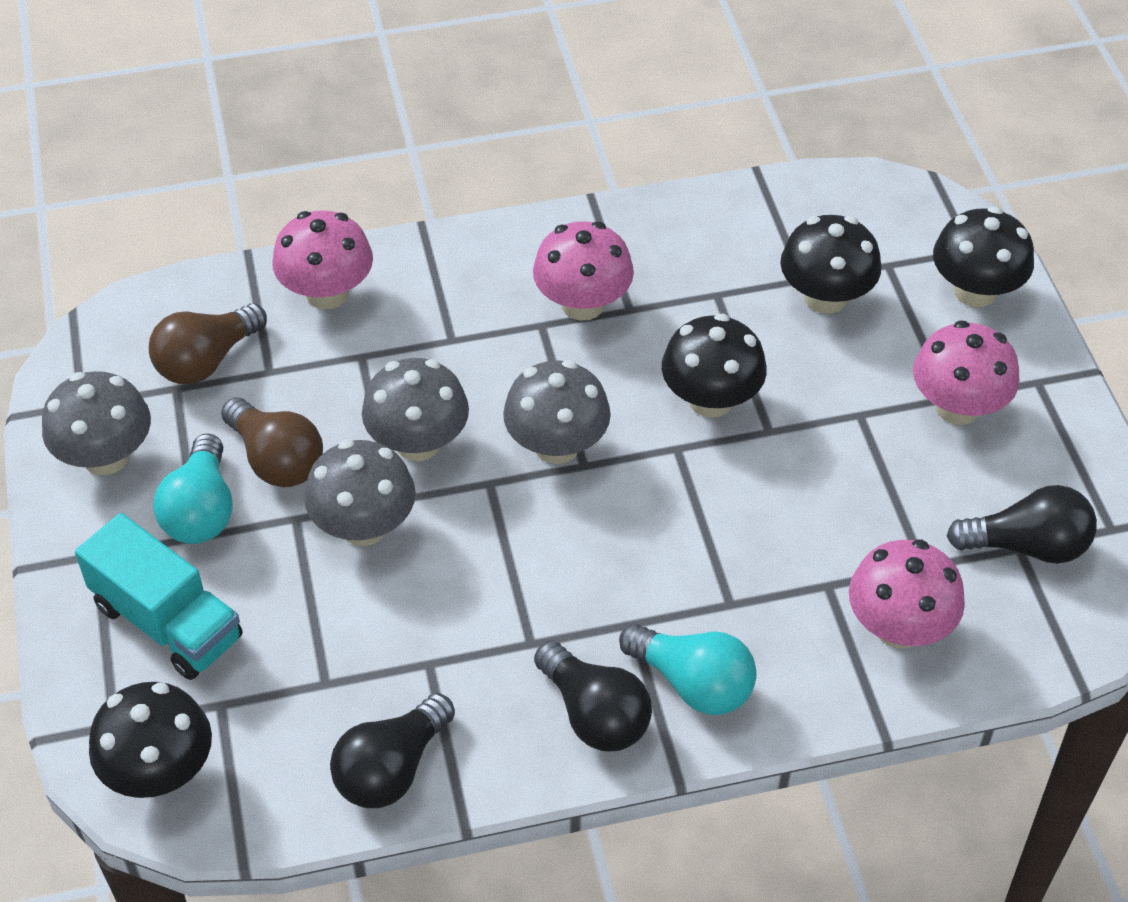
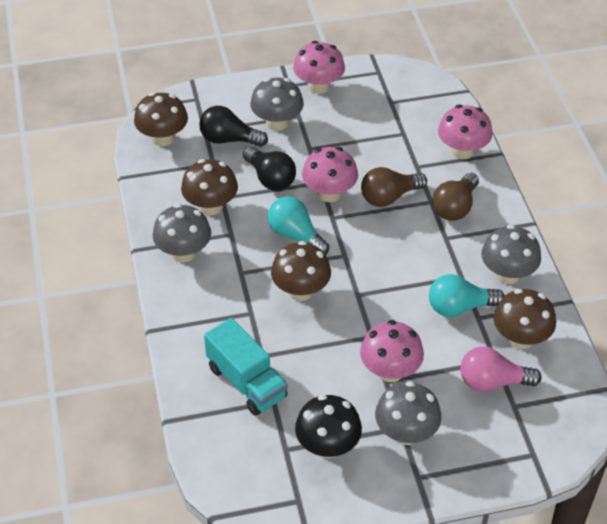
black light bulb: [330,693,455,808] [534,641,652,751] [946,485,1097,564] = 3 -> [199,106,268,147] [243,146,296,191] = 2
black mushroom: [89,682,212,798] [662,314,767,418] [780,215,881,314] [933,207,1034,307] = 4 -> [295,395,362,458] = 1
brown mushroom: none = 0 -> [134,92,188,146] [181,159,238,215] [271,241,331,301] [494,289,556,349] = 4
pink light bulb: none = 0 -> [460,346,542,392] = 1

